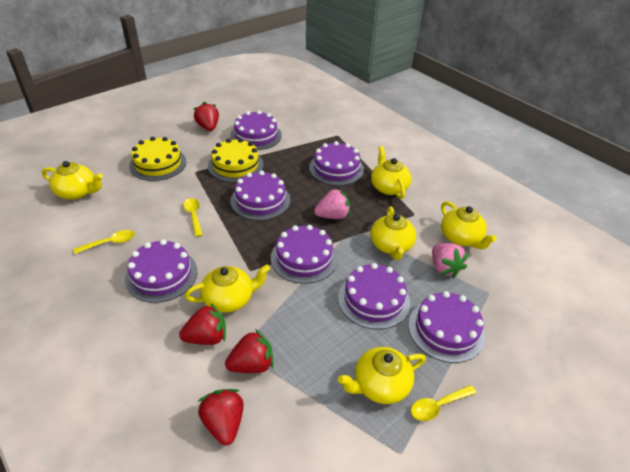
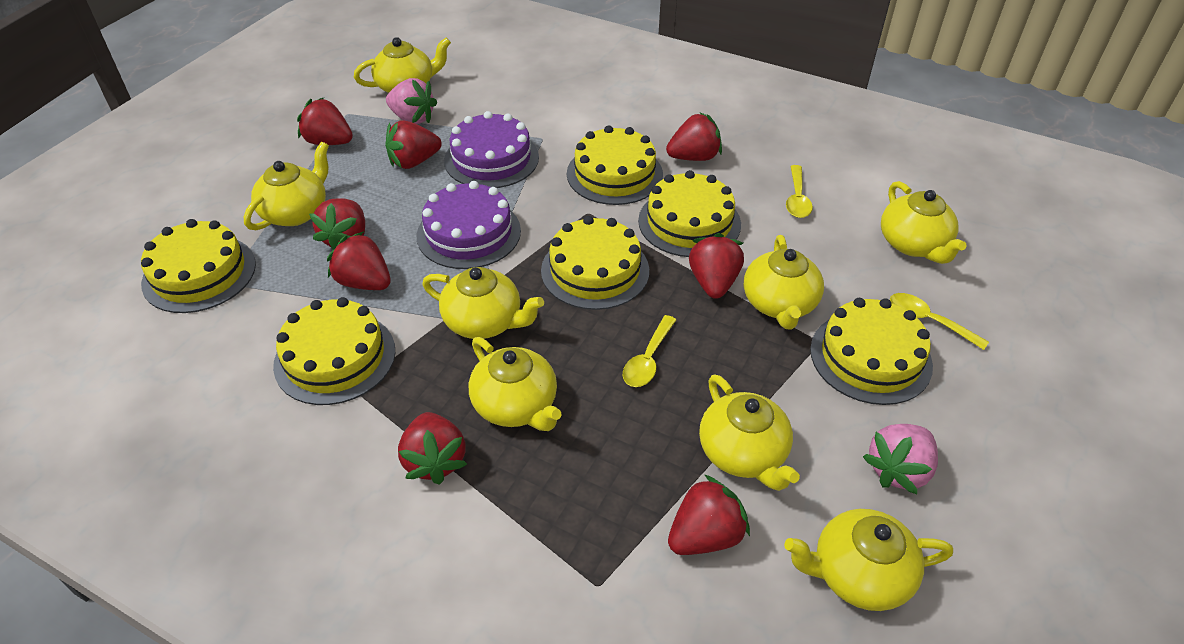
purple cake: [125,239,198,303] [230,110,282,150] [230,171,290,221] [271,225,338,284] [309,141,364,186] [338,263,410,329] [409,291,485,363] = 7 -> [417,181,521,269] [444,111,539,188] = 2
red strawberry: [179,303,226,345] [193,102,219,131] [198,389,244,446] [225,329,273,373] = 4 -> [297,98,353,145] [309,198,365,250] [327,231,391,290] [385,120,442,169] [398,412,467,485] [666,112,722,161] [668,474,750,555] [689,233,744,299] = 8
yellow cake: [129,137,186,181] [208,138,264,182] = 2 -> [141,219,256,313] [273,297,395,405] [541,216,649,310] [567,125,663,205] [638,170,741,257] [810,298,933,405] = 6
yellow teapot: [42,161,103,200] [185,265,270,313] [338,347,426,404] [371,146,411,199] [371,206,416,260] [441,201,497,249] = 6 -> [243,142,329,230] [354,37,451,93] [422,267,544,339] [469,337,562,431] [699,374,800,491] [744,235,824,329] [784,509,953,611] [881,181,967,264] = 8

